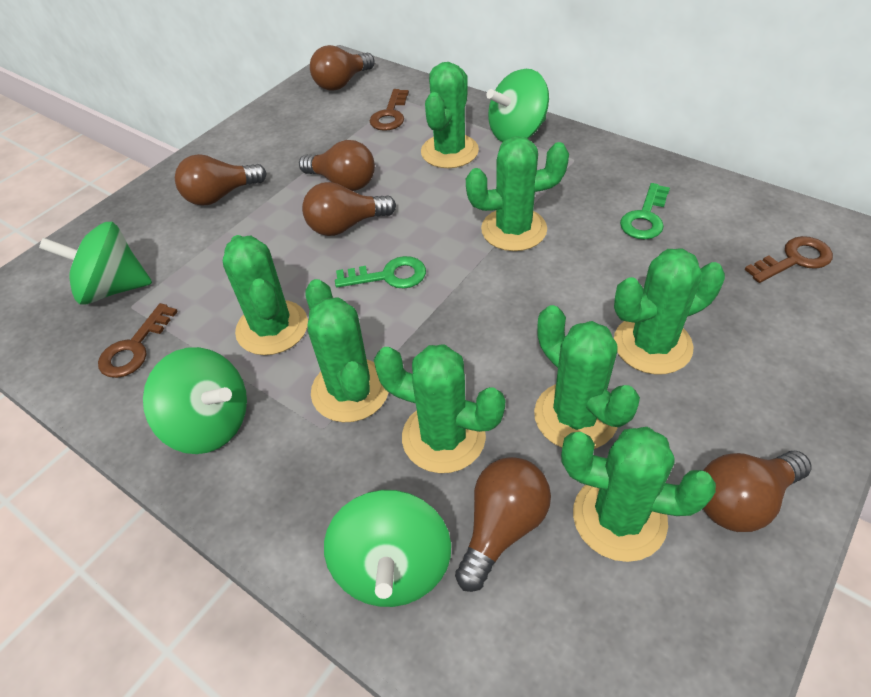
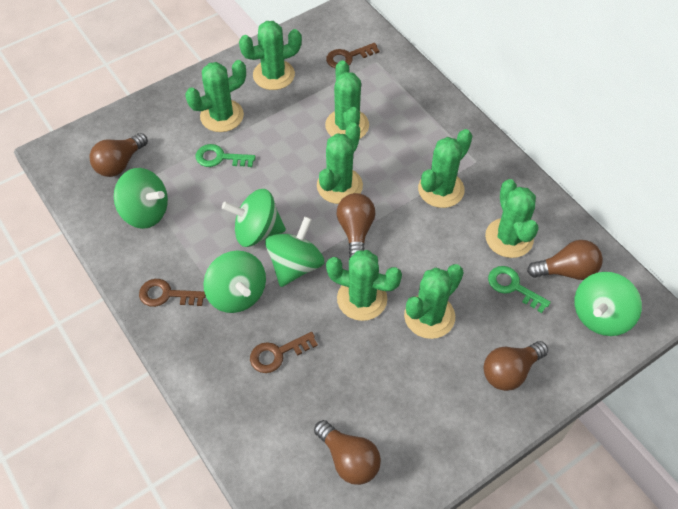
brown light bulb: [175,154,267,206] [299,140,375,191] [302,182,396,236] [310,45,375,91] [455,457,551,592] [703,451,812,532] = 6 -> [90,133,148,177] [314,420,381,485] [337,193,375,258] [484,341,548,391] [527,240,603,280] = 5
green spinning top: [39,222,152,304] [143,347,247,454] [324,490,451,607] [486,69,549,142] = 4 -> [114,168,168,229] [203,251,266,313] [222,189,286,247] [265,217,324,287] [574,272,642,336] = 5

